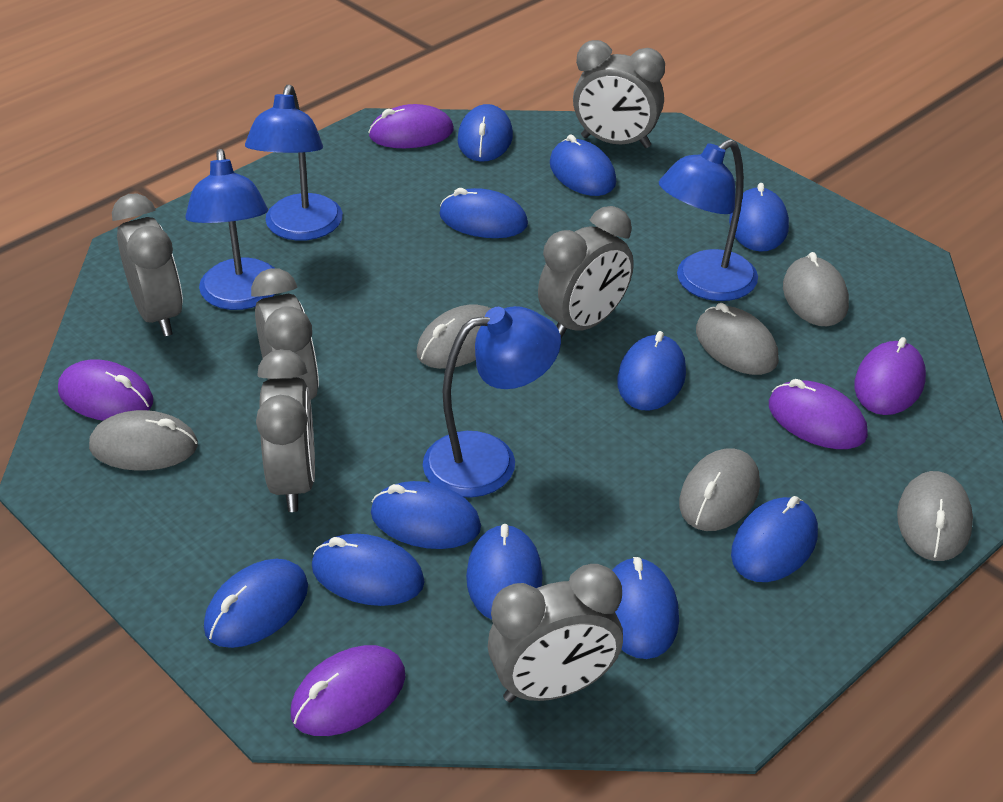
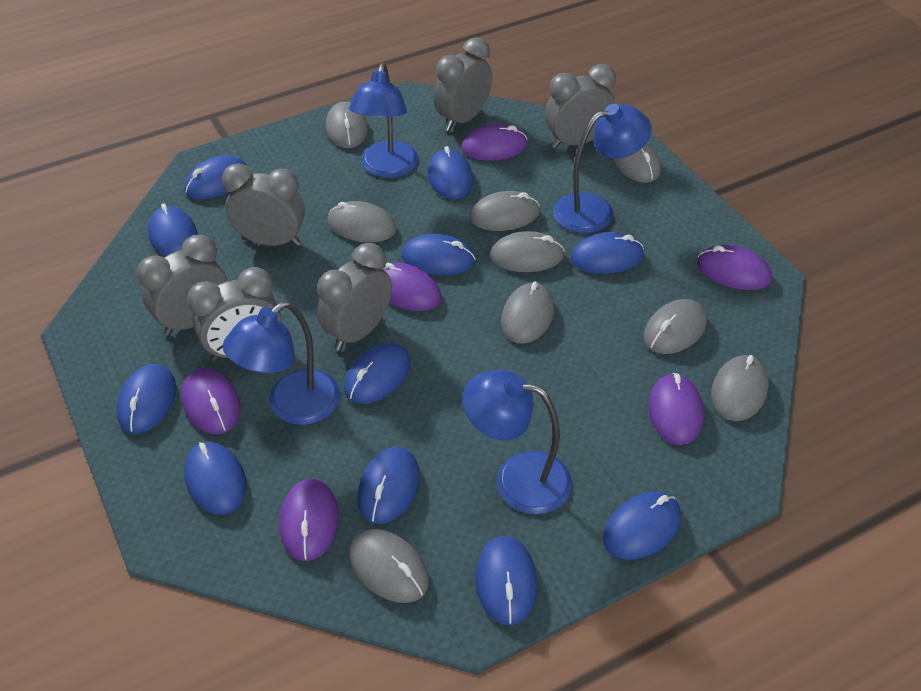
grey mouse: [89,410,198,471] [416,304,491,369] [679,448,760,531] [696,303,779,375] [783,252,849,326] [897,471,973,561] = 6 -> [326,101,368,148] [327,201,397,243] [350,529,429,603] [470,191,540,231] [490,231,565,272] [501,282,554,344] [612,142,661,183] [644,299,707,354] [711,355,768,421] = 9
purple mouse: [58,359,153,421] [291,645,405,736] [368,104,454,148] [769,379,868,449] [854,337,926,415] = 5 -> [181,368,241,434] [280,479,339,561] [382,263,441,311] [461,124,528,161] [649,373,704,445] [697,245,772,290] = 6

